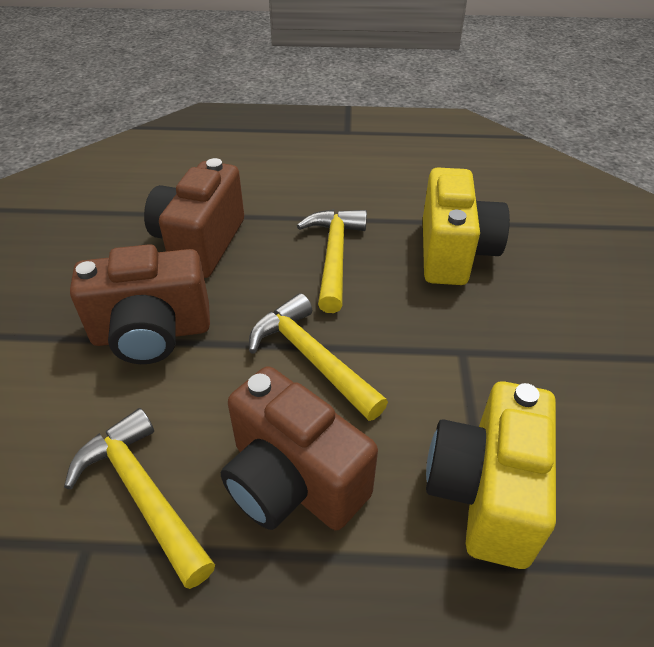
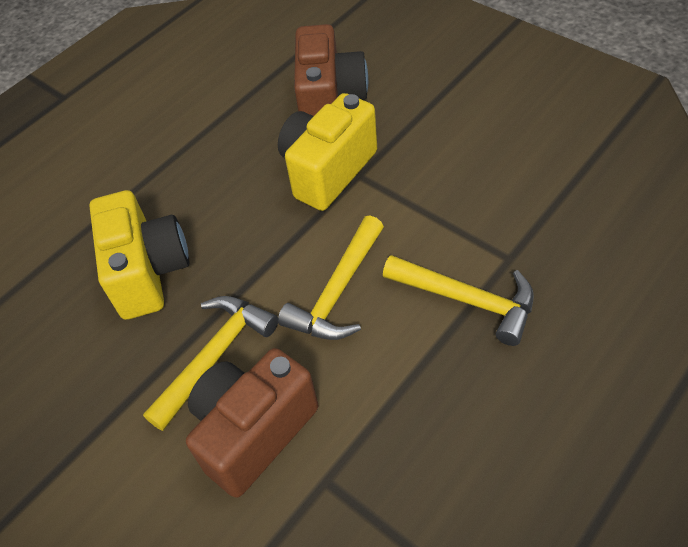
brown camera: [70,244,210,364] [144,158,244,278] [221,366,378,530] = 3 -> [186,348,318,498] [294,24,368,116] = 2

